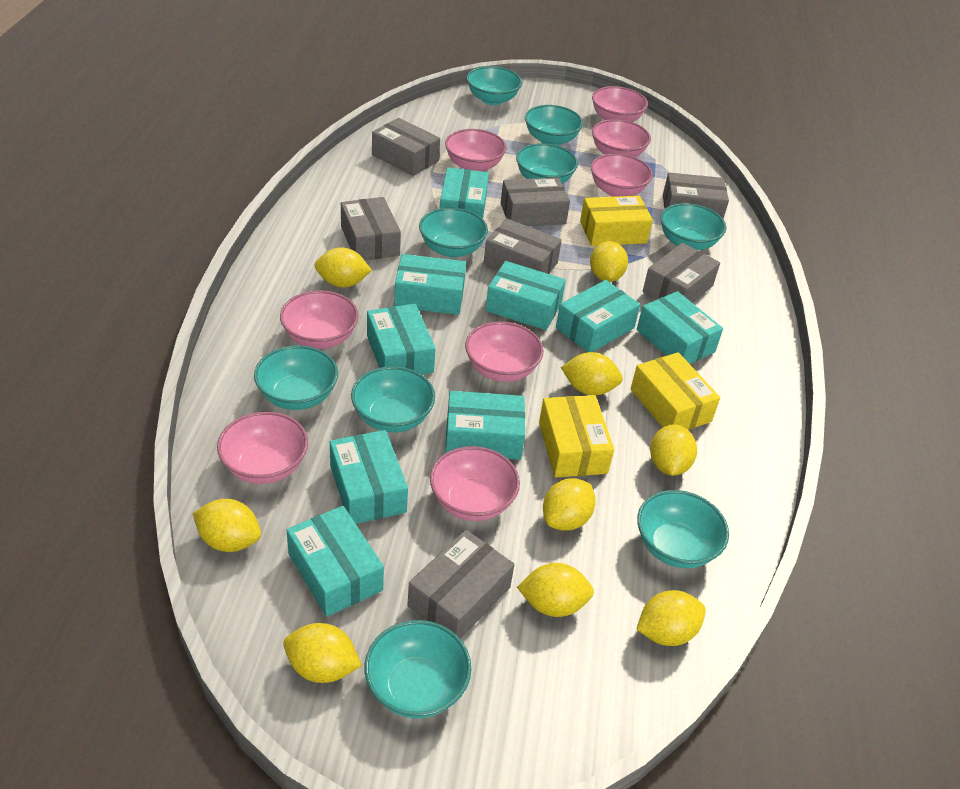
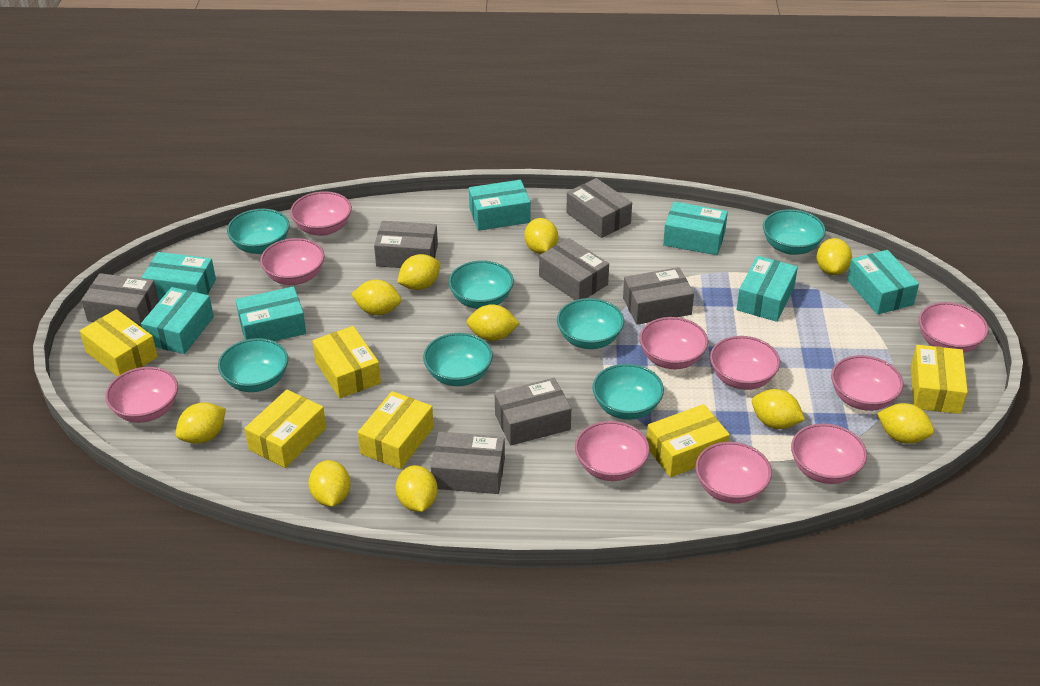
pink bowl: [217,412,308,484] [280,290,359,349] [430,446,520,521] [445,129,507,171] [465,321,544,382] [591,154,653,197] [592,86,648,122] [592,119,651,157] = 8 -> [105,367,178,423] [260,238,324,285] [290,191,352,236] [575,421,650,481] [639,317,708,369] [695,442,772,504] [710,336,780,390] [791,423,867,484] [831,355,903,411] [919,302,988,353] = 10
turquoise bowl: [254,345,338,410] [351,366,435,433] [365,620,471,719] [419,208,488,258] [467,66,522,105] [516,143,578,184] [525,105,583,146] [637,490,729,568] [660,203,726,250] = 9 -> [218,338,288,392] [227,209,290,254] [423,333,493,386] [449,260,514,309] [557,298,624,349] [592,364,664,420] [763,209,826,255] = 7
turquoise box: [287,506,384,617] [330,430,408,524] [367,304,436,375] [394,254,466,315] [440,167,489,219] [445,391,525,460] [486,261,566,330] [556,280,640,352] [637,291,723,364] = 9 -> [141,287,214,354] [142,252,216,300] [235,286,306,341] [469,180,531,231] [663,202,728,255] [737,256,798,322] [847,250,919,315] = 7
yellow box: [539,395,614,478] [580,196,653,246] [631,352,720,430] = 3 -> [80,309,158,377] [244,389,326,468] [312,326,381,398] [358,391,434,469] [647,404,730,477] [911,345,968,414] = 6
yellow lemon: [193,499,261,552] [283,623,362,683] [315,247,372,288] [517,563,594,617] [543,478,596,531] [561,352,623,395] [590,241,628,282] [636,590,706,646] [650,424,697,476] = 9 -> [176,402,226,444] [308,460,351,507] [351,280,401,315] [396,465,438,512] [397,254,440,290] [467,304,520,341] [524,218,558,254] [752,389,805,429] [816,238,852,275] [877,403,934,444] = 10

